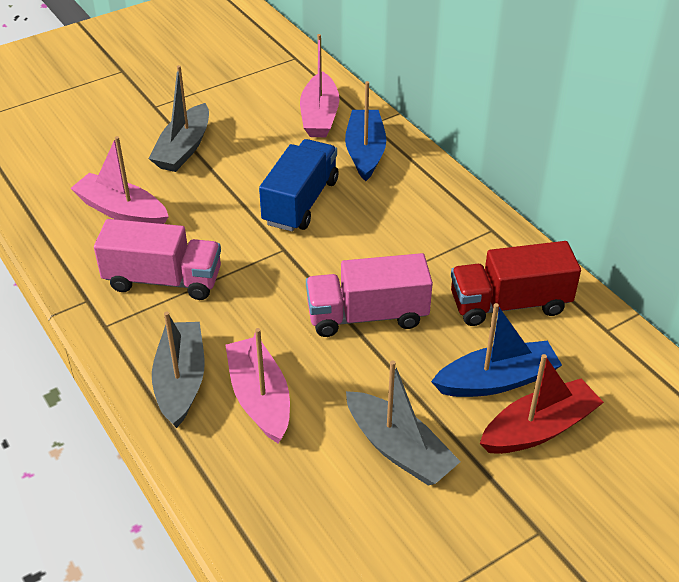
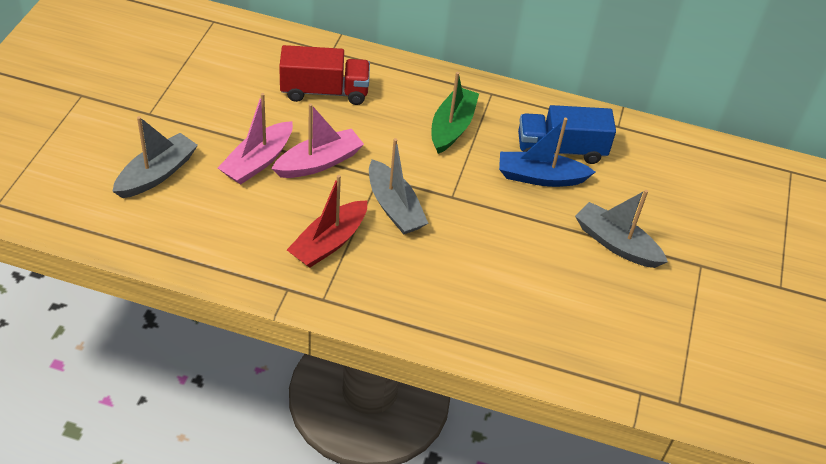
blue boat: [345,81,386,181] [431,303,562,397] = 2 -> [499,118,595,187] = 1
green boat: none = 0 -> [432,72,479,154] = 1
pink boat: [70,136,169,224] [225,328,290,443] [300,34,339,137] = 3 -> [218,93,293,184] [272,103,364,178] = 2
pink truck: [94,219,221,300] [306,253,433,337] = 2 -> none = 0

